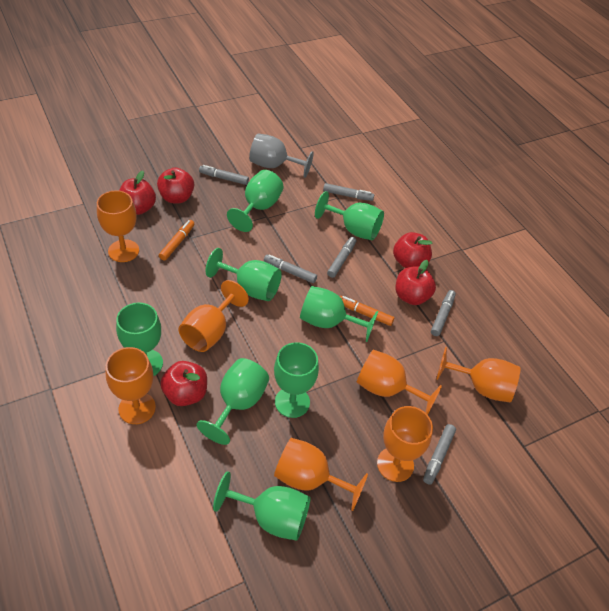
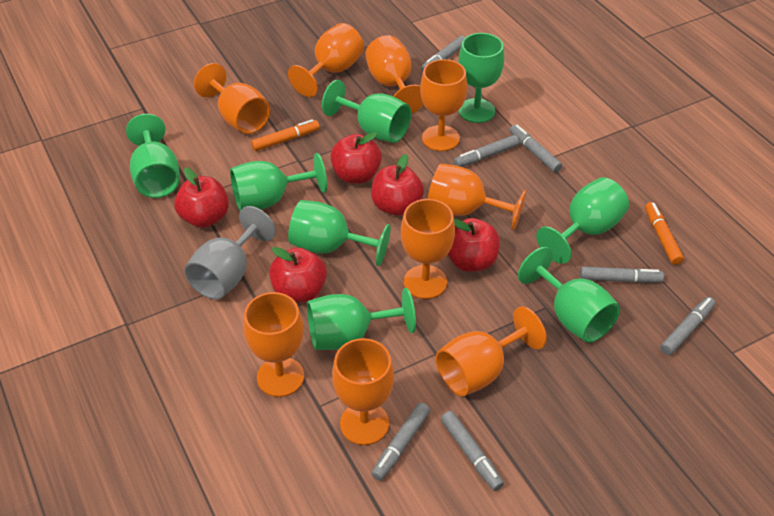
grey marker: [199,165,249,185] [264,254,317,283] [323,183,374,201] [327,237,356,278] [423,424,456,484] [431,290,456,336] = 6 -> [371,402,430,481] [421,36,465,72] [441,411,504,491] [454,135,519,167] [509,125,562,173] [580,267,664,283] [660,297,715,355] = 7
orange goblet: [97,190,139,262] [106,347,156,424] [179,280,249,352] [274,438,368,511] [357,350,442,415] [377,406,433,482] [436,347,520,402] = 7 -> [194,63,270,134] [244,292,304,397] [288,23,364,97] [332,338,394,445] [365,35,424,113] [401,199,455,299] [420,59,467,151] [428,163,527,230] [436,306,547,396] = 9

